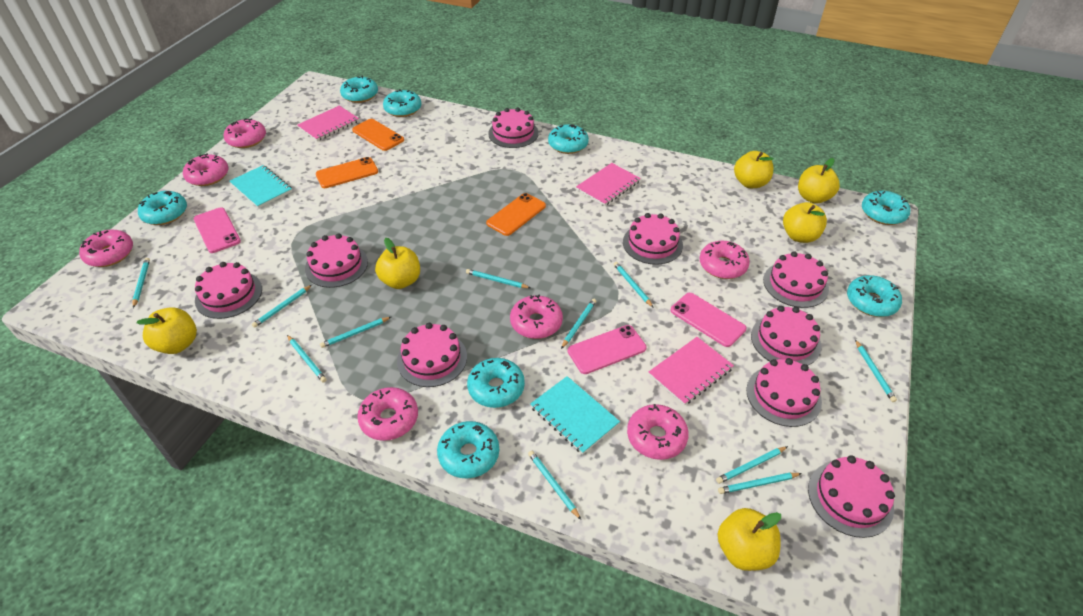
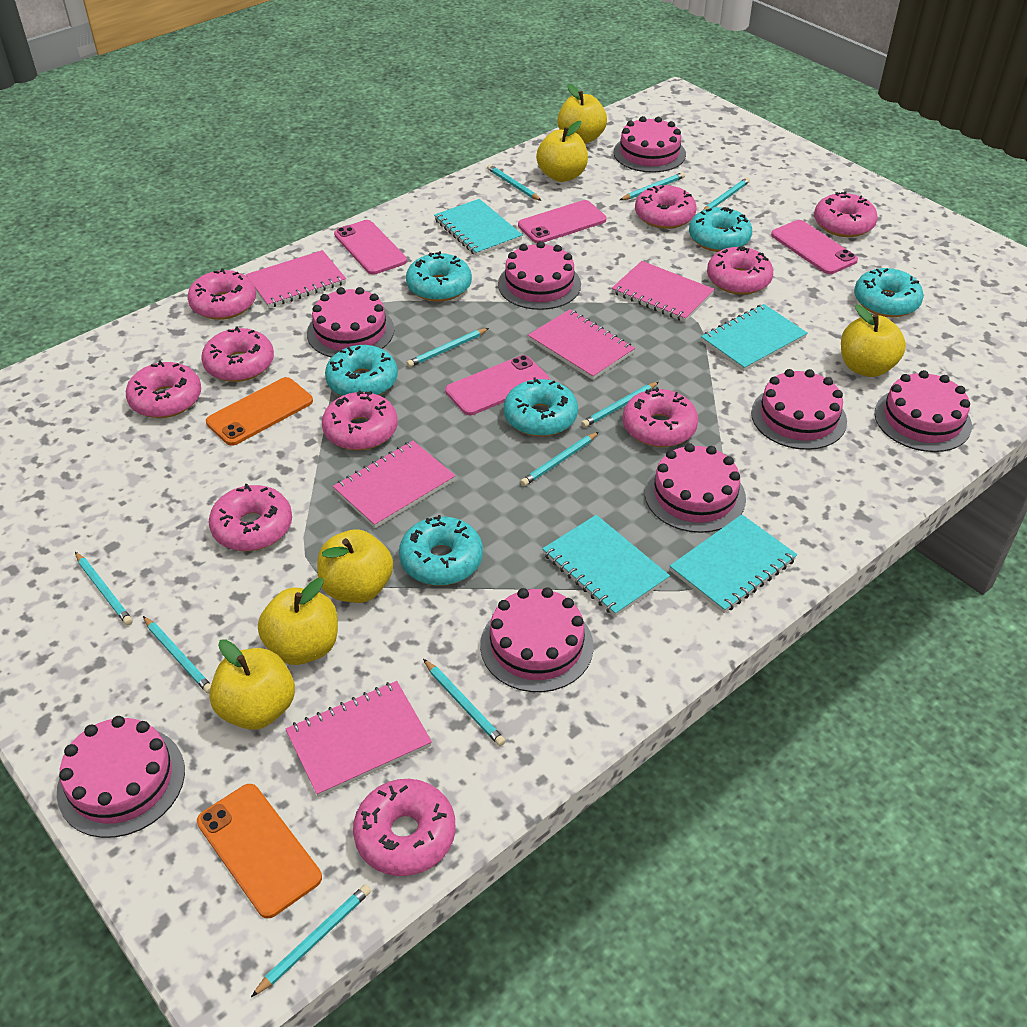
orange phone: [316,157,378,188] [352,119,404,151] [486,193,546,236] = 3 -> [197,784,322,919] [206,377,313,446] = 2
pink cake: [195,262,262,319] [305,233,368,288] [397,323,467,387] [488,108,539,148] [623,213,683,265] [746,358,822,427] [751,306,821,365] [763,251,829,308] [808,455,895,538] = 9 -> [57,716,185,838] [307,287,394,358] [480,587,594,692] [498,241,581,310] [613,116,686,173] [645,443,746,533] [751,369,847,450] [874,370,972,452] = 8
pink donut: [79,229,133,267] [183,153,229,186] [224,118,266,148] [357,387,418,441] [510,295,563,339] [627,404,689,460] [700,241,750,279] = 7 -> [126,361,201,418] [187,268,256,320] [201,326,274,382] [209,484,292,551] [322,391,398,450] [353,779,456,876] [623,387,698,447] [635,185,697,229] [707,247,773,295] [814,191,878,237] = 10
pink notebook: [297,106,359,141] [576,163,641,206] [649,337,734,405] = 3 -> [246,250,346,308] [285,681,432,797] [333,441,455,528] [528,309,635,380] [612,261,715,322] = 5
pink phone: [194,207,241,253] [568,325,647,374] [670,293,746,347] = 3 -> [334,220,407,275] [445,355,549,415] [518,200,606,243] [771,220,858,274] = 4
turquoise donut: [138,191,187,225] [340,76,378,103] [383,89,422,117] [437,421,499,479] [467,358,525,408] [548,124,589,154] [847,275,902,317] [862,191,910,225] = 8 -> [325,345,398,396] [399,515,483,586] [406,251,472,302] [504,378,578,437] [689,207,752,252] [854,268,924,317] = 6
turquoise notebook: [230,165,292,208] [530,376,620,454] = 2 -> [434,199,523,256] [542,515,670,617] [670,514,797,613] [701,304,808,371] = 4
turquoise pencil: [132,258,150,308] [252,285,312,328] [287,335,327,382] [320,317,391,348] [466,269,530,288] [528,451,581,520] [561,299,597,349] [614,262,654,308] [716,446,788,484] [718,473,802,494] [855,340,897,402] = 11 -> [75,552,133,625] [143,616,211,694] [251,884,371,997] [406,328,489,367] [423,659,506,746] [487,164,542,201] [520,432,599,486] [581,382,659,428] [620,172,685,200] [702,177,750,211] = 10

